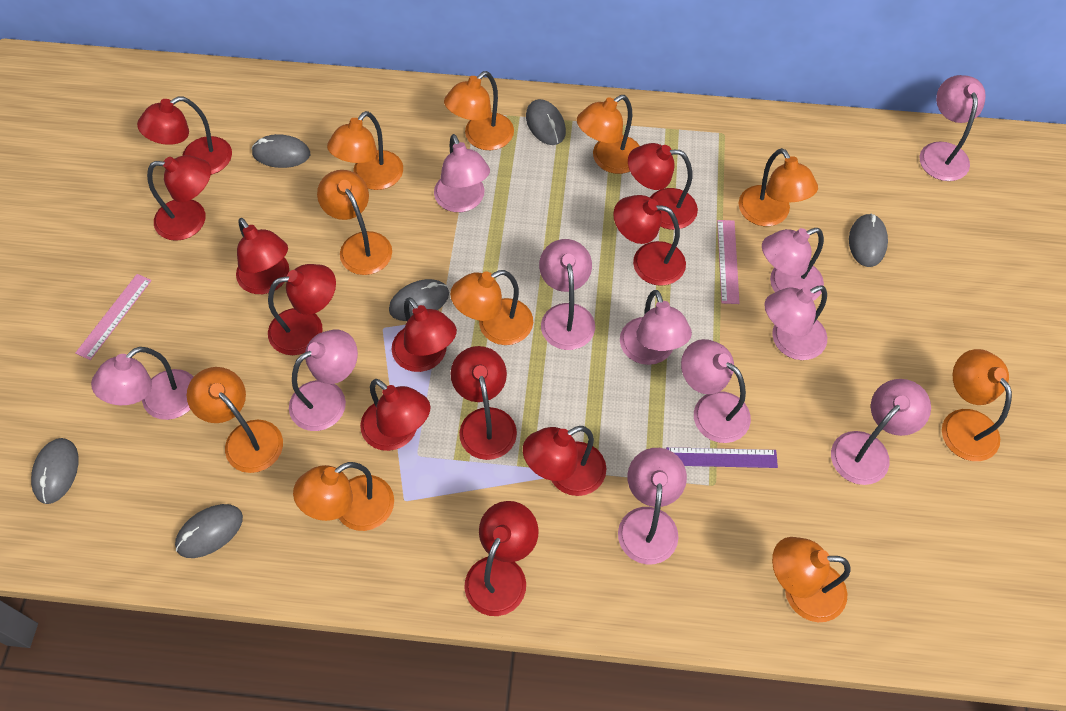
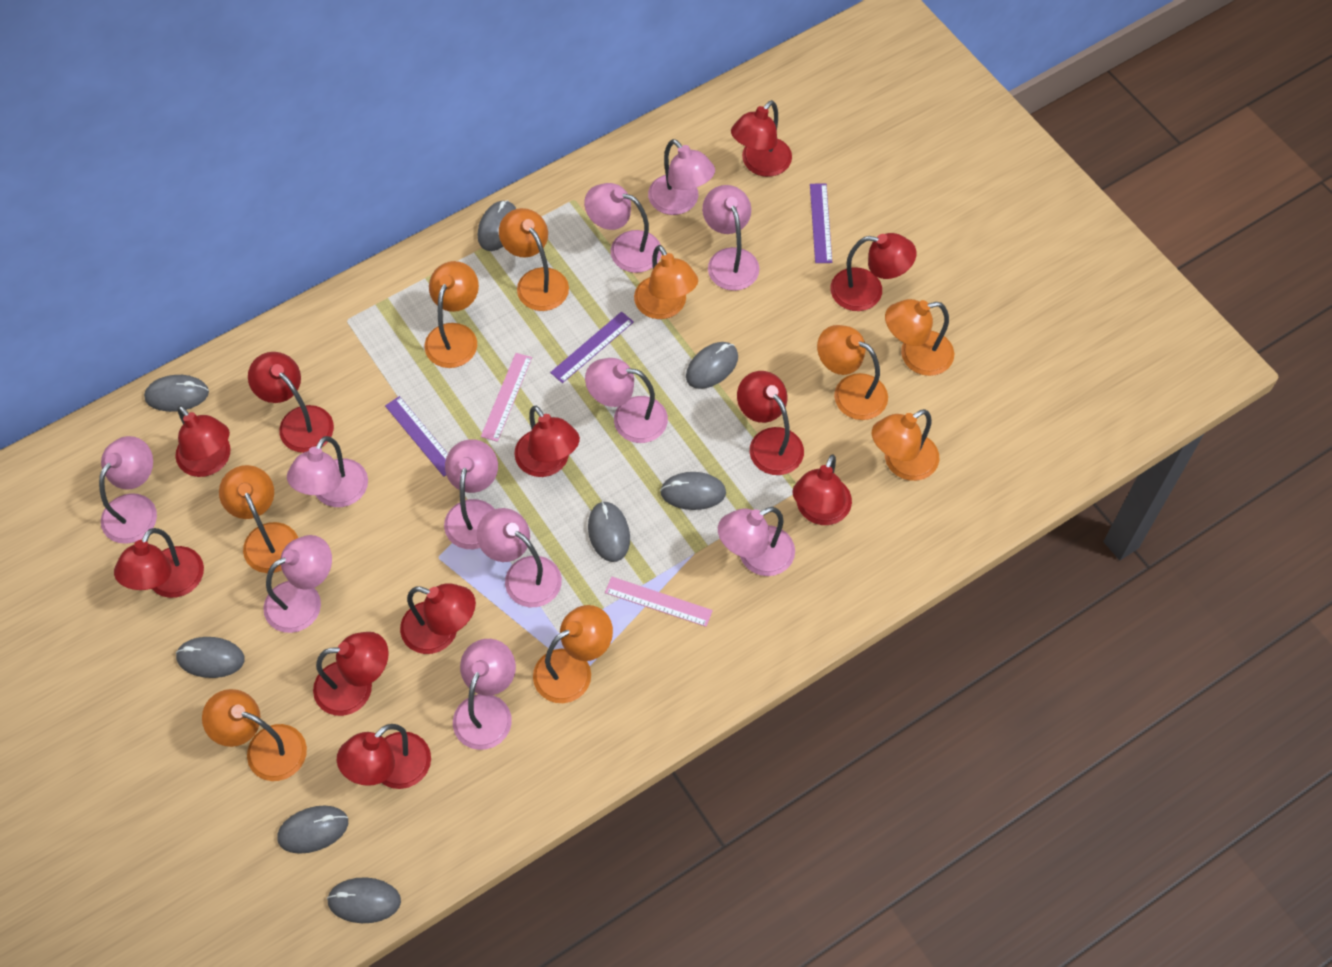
grey mouse: [31,438,79,504] [175,504,243,558] [252,134,310,168] [389,279,449,321] [526,99,566,145] [849,213,888,267] = 6 -> [144,375,209,412] [175,637,245,678] [277,805,348,854] [327,877,401,923] [478,200,516,251] [588,501,630,562] [660,472,726,510] [686,342,738,389] = 8
orange lamp: [187,367,283,473] [293,462,394,531] [317,170,392,275] [327,111,403,190] [444,71,514,150] [450,270,533,345] [577,95,640,174] [739,148,818,226] [772,537,851,622] [942,349,1012,461] = 10 -> [202,689,307,781] [219,465,298,573] [424,261,479,368] [499,208,569,311] [533,605,613,703] [634,245,698,319] [817,325,888,420] [872,409,939,481] [885,299,954,376] = 9
purple ruler: [666,447,778,468] = 1 -> [385,396,448,477] [550,312,634,383] [810,183,832,263] = 3

